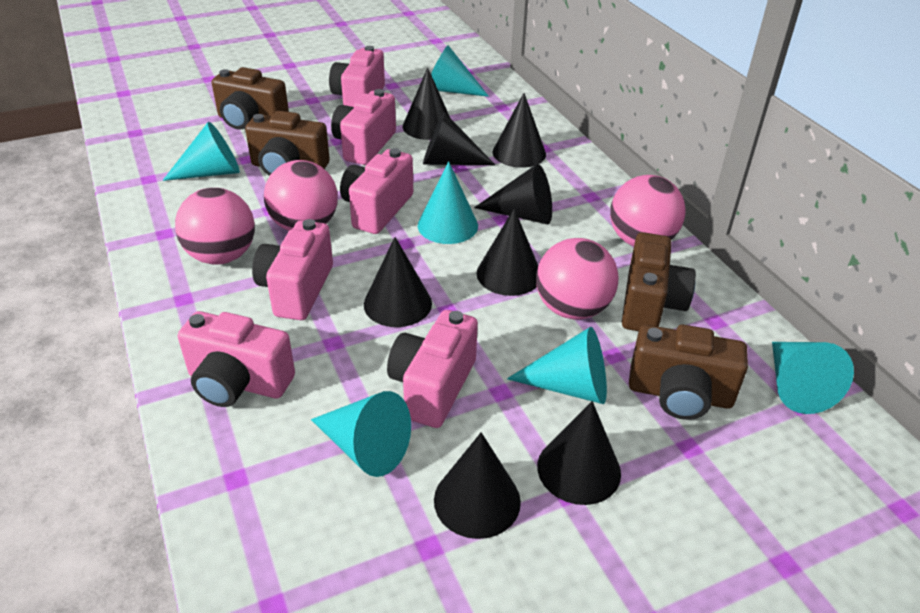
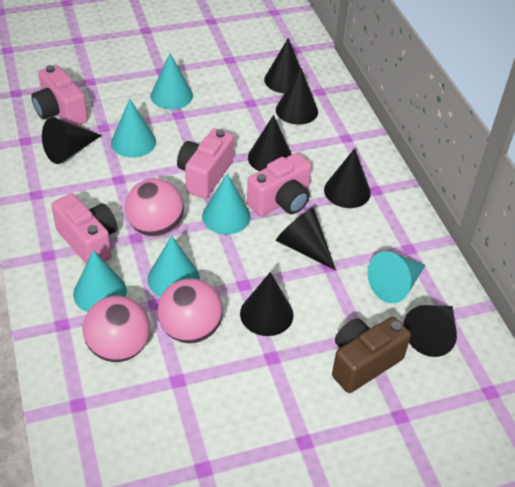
brown camera: [212,67,289,130] [245,111,330,176] [622,232,696,331] [629,324,748,420] = 4 -> [332,317,411,393] = 1
pink ball: [175,188,255,265] [264,160,338,231] [536,238,618,320] [610,175,686,246] = 4 -> [83,296,150,362] [125,178,184,237] [157,278,223,344] = 3
pink camera: [178,311,295,407] [252,219,333,320] [329,46,385,107] [331,89,396,165] [340,148,413,234] [387,310,478,428] = 6 -> [31,65,88,126] [51,193,118,264] [177,129,234,198] [247,153,312,216] = 4

